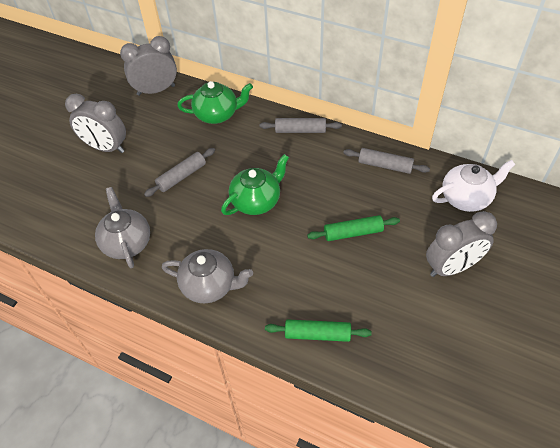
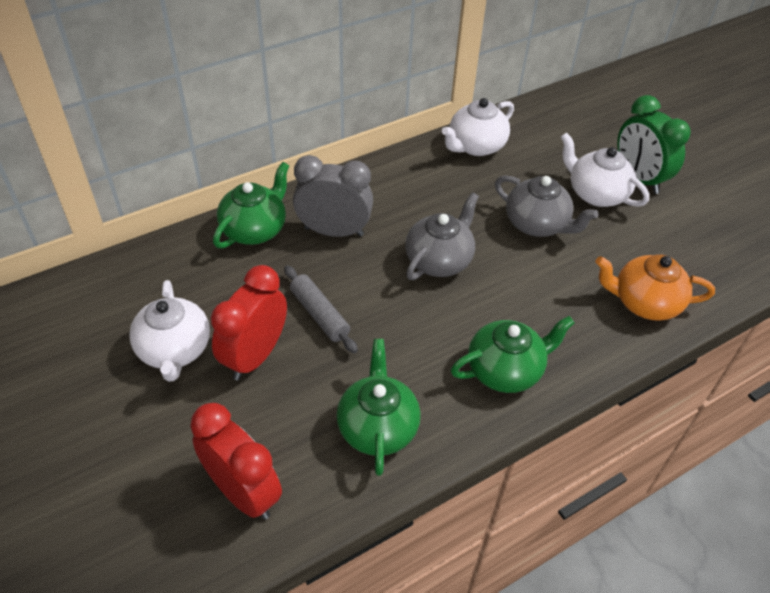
green clock: none = 0 -> [617,95,691,194] = 1
green rolling pin: [265,319,372,342] [307,215,400,241] = 2 -> none = 0
green teapot: [177,81,253,124] [221,154,289,215] = 2 -> [213,162,289,249] [337,339,421,476] [451,316,575,393] = 3
grey clock: [65,94,126,153] [120,36,177,96] [426,211,497,277] = 3 -> [293,155,373,237] = 1
grey rolling pin: [144,148,215,197] [259,118,342,133] [343,148,430,174] = 3 -> [284,265,358,353] = 1
orange teapot: none = 0 -> [595,254,715,321] = 1
red clock: none = 0 -> [190,403,282,520] [211,265,287,380] = 2
white teapot: [432,160,515,212] = 1 -> [129,280,210,382] [442,98,514,156] [561,133,649,207] = 3

